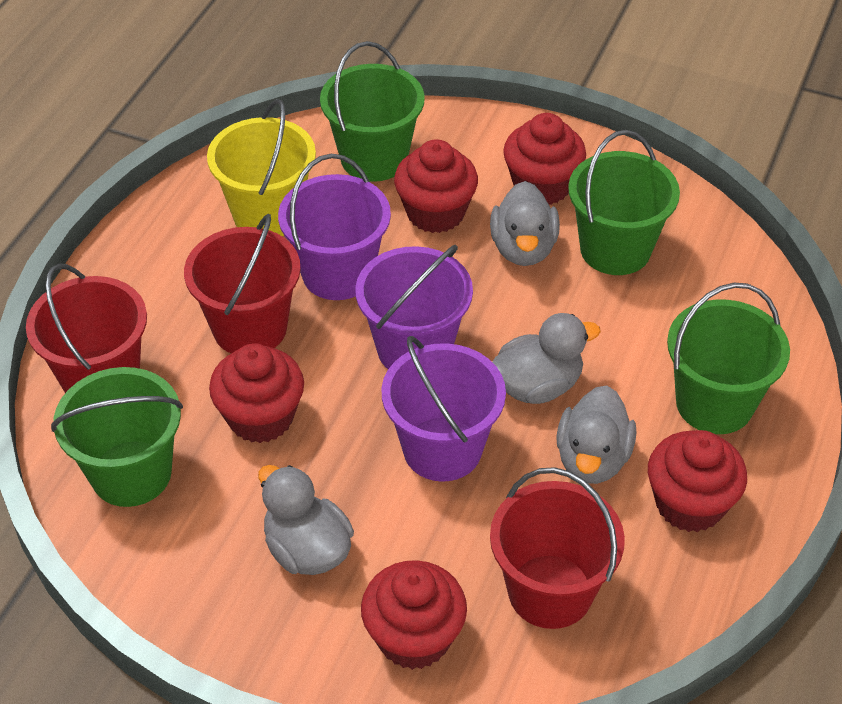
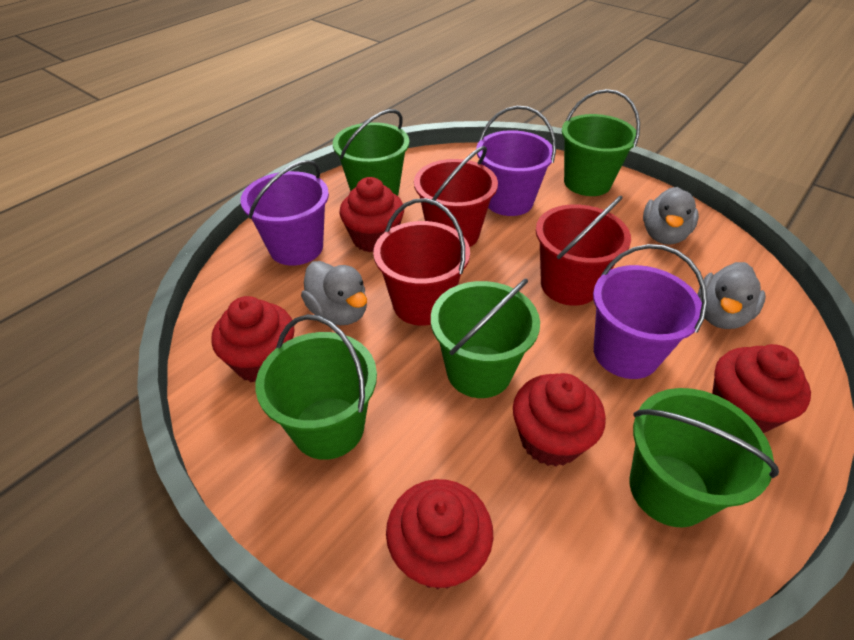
green bucket: [51,367,183,507] [320,41,425,182] [568,130,680,275] [667,283,790,434] = 4 -> [255,314,377,460] [333,109,409,196] [431,278,540,398] [562,89,640,196] [630,388,779,528] = 5
grey duck: [258,465,354,575] [490,181,560,266] [493,313,601,404] [556,386,637,484] = 4 -> [301,261,367,325] [643,187,699,245] [698,262,766,329] = 3
yellow bucket: [207,99,316,236] = 1 -> none = 0

